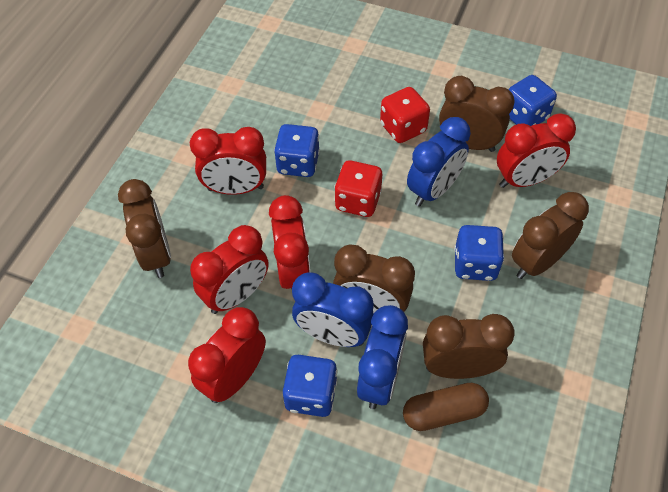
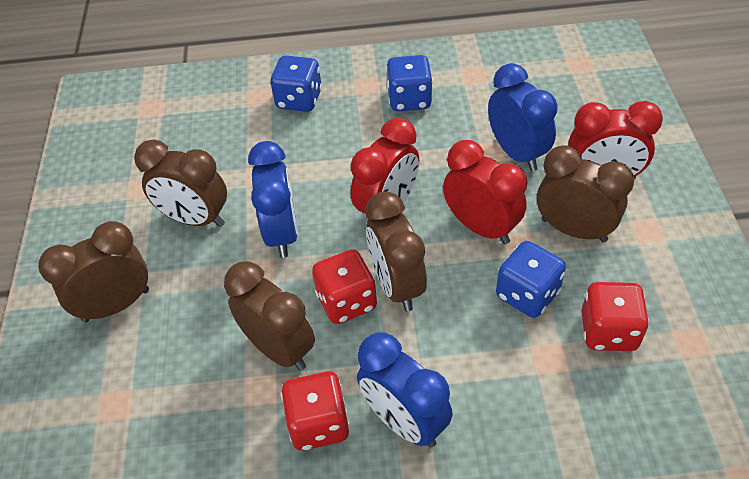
blue dice: [274,124,320,177] [283,355,338,417] [454,225,504,281] [508,75,557,126] = 4 -> [271,55,322,112] [386,55,433,111] [496,241,566,318] = 3
brown capsule: [403,383,489,431] = 1 -> none = 0
red clock: [188,307,266,403] [190,127,266,195] [190,225,269,314] [269,195,310,289] [497,114,576,188] = 5 -> [351,118,419,226] [443,140,527,244] [568,101,663,179] = 3
red dice: [334,160,382,217] [380,87,430,143] = 2 -> [281,371,350,450] [312,249,377,324] [582,282,649,351] = 3

